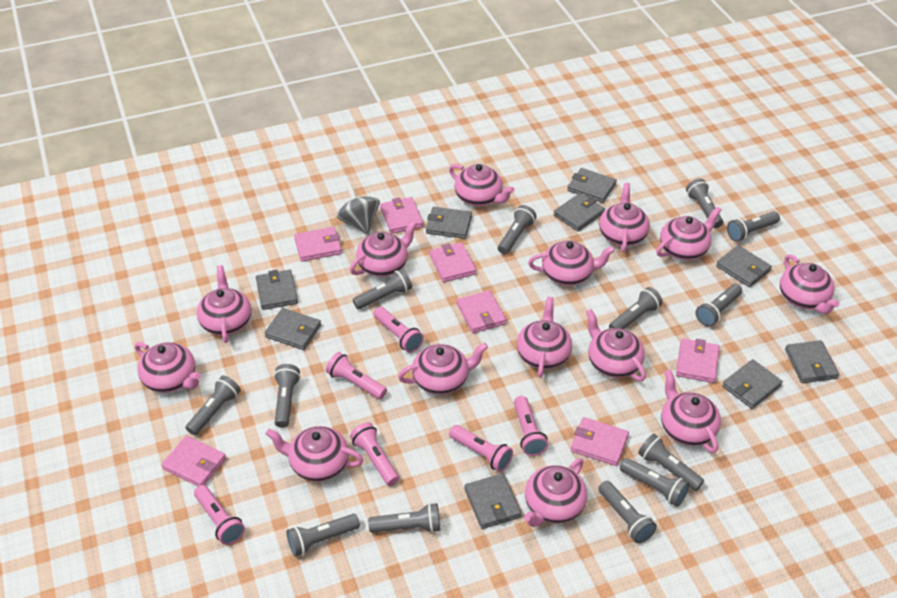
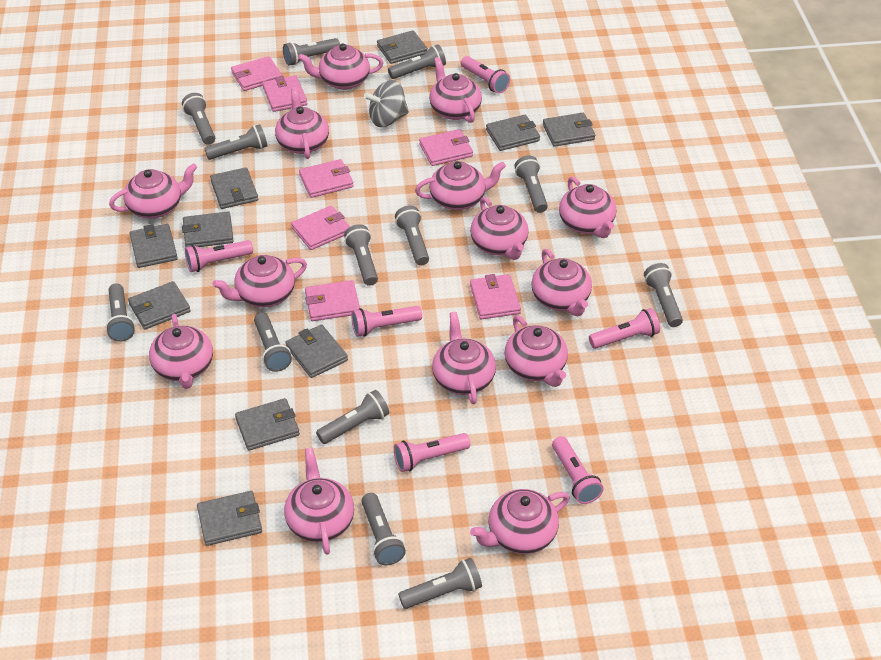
grey wallet: [256,270,298,310] [265,308,321,350] [426,207,472,239] [464,473,522,529] [554,193,605,231] [567,168,616,203] [716,245,772,287] [722,359,783,409] [785,340,839,383] = 9 -> [128,281,191,329] [129,224,178,268] [182,211,234,247] [197,491,262,546] [210,167,258,209] [235,398,300,451] [285,324,348,378] [377,30,428,64] [486,115,540,151] [543,113,595,147] = 10

